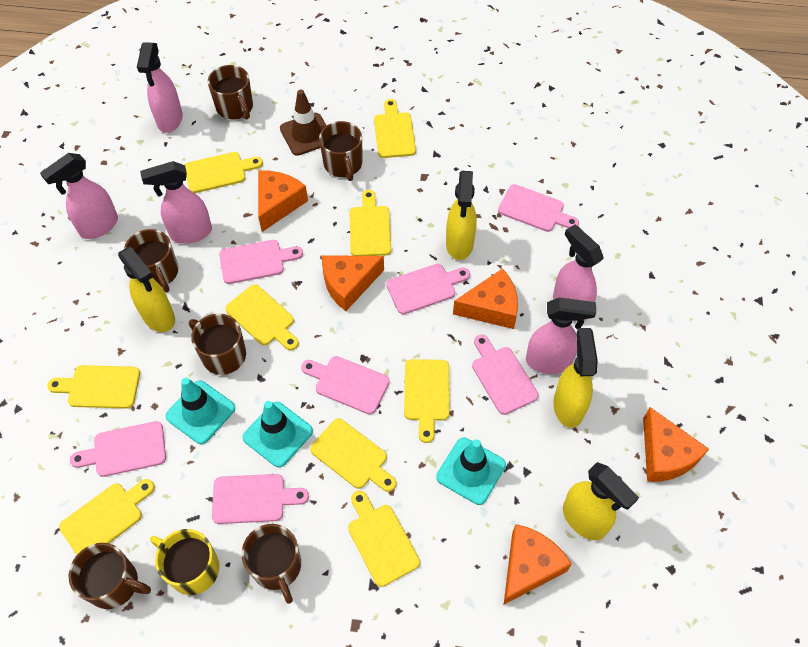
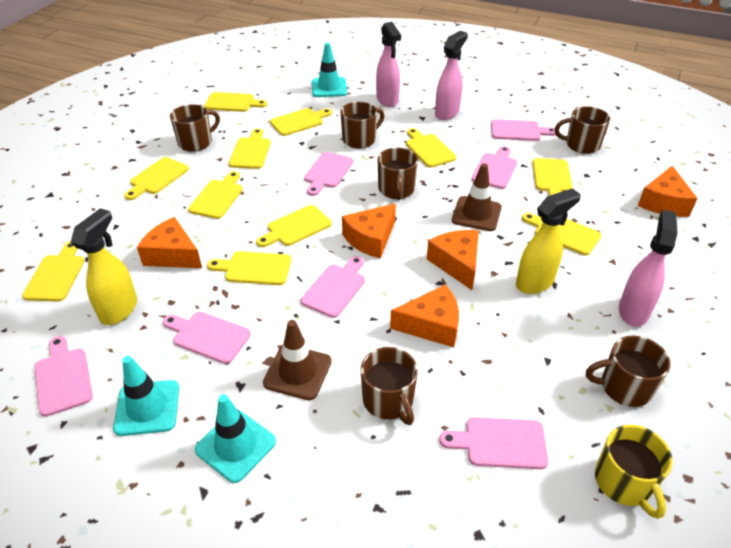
brown traffic cone: [280,90,327,156] = 1 -> [263,320,332,400] [452,163,502,231] = 2
pink spray bottle: [40,153,118,239] [137,42,183,133] [140,161,212,244] [526,297,596,374] [553,225,604,322] = 5 -> [376,22,401,107] [435,31,468,120] [619,210,678,327] = 3
yellow cutting board: [47,365,140,409] [59,479,155,555] [185,152,263,193] [225,284,299,350] [310,418,396,492] [348,491,420,587] [349,190,391,256] [374,99,416,158] [404,359,450,443] = 9 -> [22,241,84,302] [124,157,189,200] [188,171,243,219] [204,92,267,112] [207,251,291,285] [229,128,271,169] [256,205,332,247] [270,108,332,136] [406,128,457,168] [522,213,601,256] [532,158,573,196] = 11
yellow spray bottle: [118,246,175,332] [446,171,477,260] [553,328,598,428] [563,462,639,540] = 4 -> [71,208,137,325] [516,188,581,294] = 2

